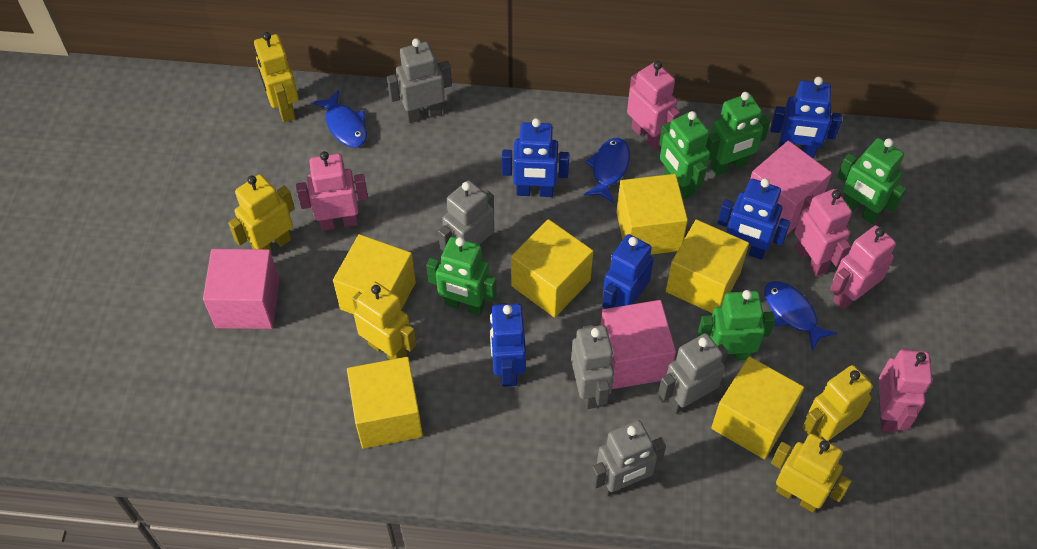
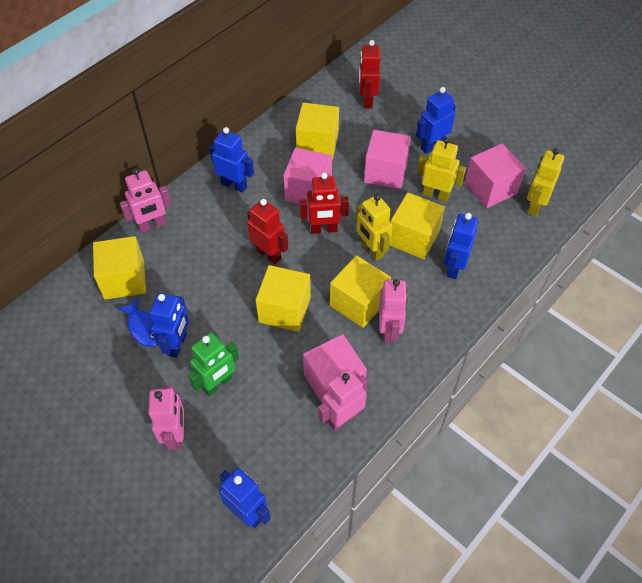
blue fish: [312,90,367,148] [584,138,630,203] [764,281,837,351] = 3 -> [116,297,157,347] = 1
green robot: [426,237,497,315] [659,111,710,199] [698,290,775,361] [706,92,770,176] [837,138,906,224] = 5 -> [188,333,239,396] = 1
grey robot: [387,39,452,123] [438,180,494,251] [571,325,614,409] [591,420,666,497] [658,333,728,414] = 5 -> none = 0
pink cube: [203,249,279,329] [601,300,676,389] [750,141,832,235] = 3 -> [283,148,332,206] [303,334,367,403] [364,130,411,189] [465,144,526,208] = 4
pink robot: [296,151,368,231] [627,61,680,150] [794,189,852,276] [830,225,896,310] [878,348,932,432] = 5 -> [120,168,171,233] [148,386,184,450] [318,369,368,431] [379,279,408,343] = 4
red robot: none = 0 -> [247,199,288,264] [300,173,349,234] [359,40,380,108] = 3
yellow cube: [333,234,416,314] [347,357,423,449] [511,219,593,318] [616,174,688,255] [666,219,749,313] [711,356,804,459] = 6 -> [93,236,146,300] [256,265,311,332] [296,103,339,159] [330,255,391,328] [389,192,445,259] = 5
yellow robot: [228,174,295,254] [254,32,299,122] [352,281,417,360] [771,434,852,513] [802,365,873,441] = 5 -> [356,194,393,261] [417,137,466,202] [527,148,565,216] = 3

